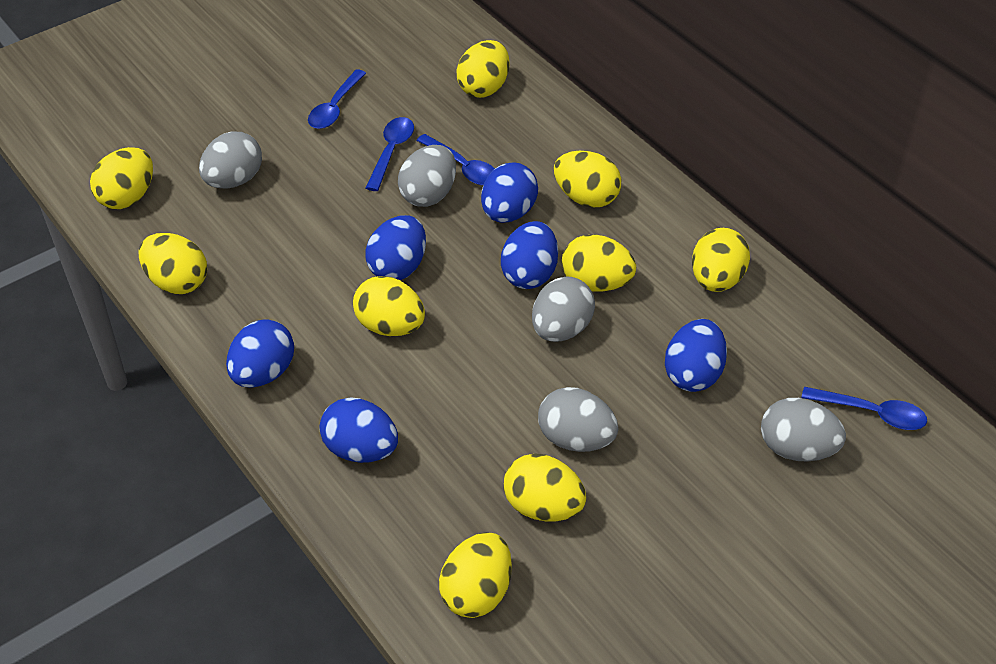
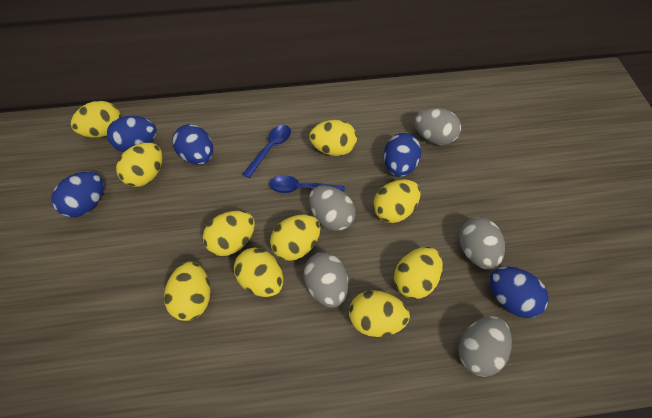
blue egg: [226,319,294,388] [319,397,398,463] [365,215,426,280] [481,162,538,223] [501,221,558,289] [665,319,727,392] = 6 -> [51,172,104,217] [107,116,157,152] [172,124,213,165] [384,133,421,177] [490,267,549,318] = 5
blue spoon: [308,69,366,129] [366,117,414,191] [416,134,495,186] [801,387,927,430] = 4 -> [243,125,291,178] [270,175,345,193] = 2
yellow egg: [90,147,153,209] [139,233,207,294] [353,276,425,336] [439,532,512,618] [457,40,510,98] [504,453,586,521] [554,151,621,208] [562,234,636,291] [692,228,750,292] = 9 -> [71,101,121,138] [116,142,163,187] [164,262,210,321] [203,211,255,256] [234,248,283,297] [270,214,320,261] [309,120,357,156] [349,290,410,337] [373,179,421,223] [394,247,443,299] = 10

